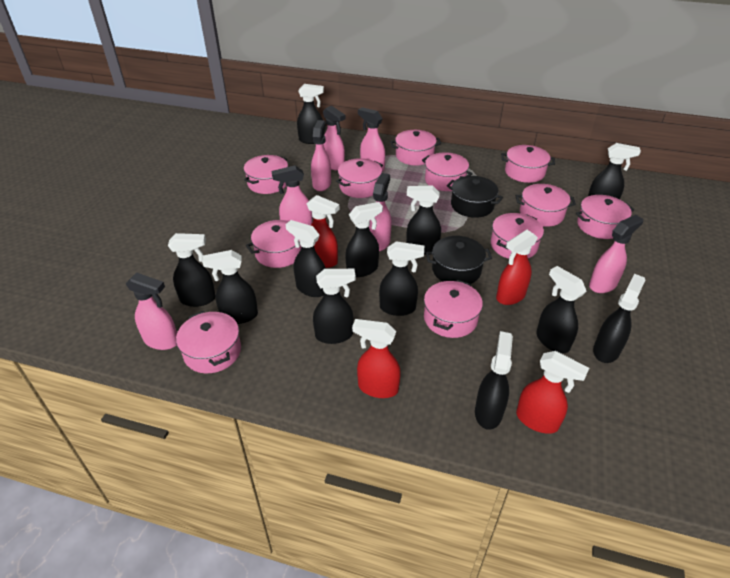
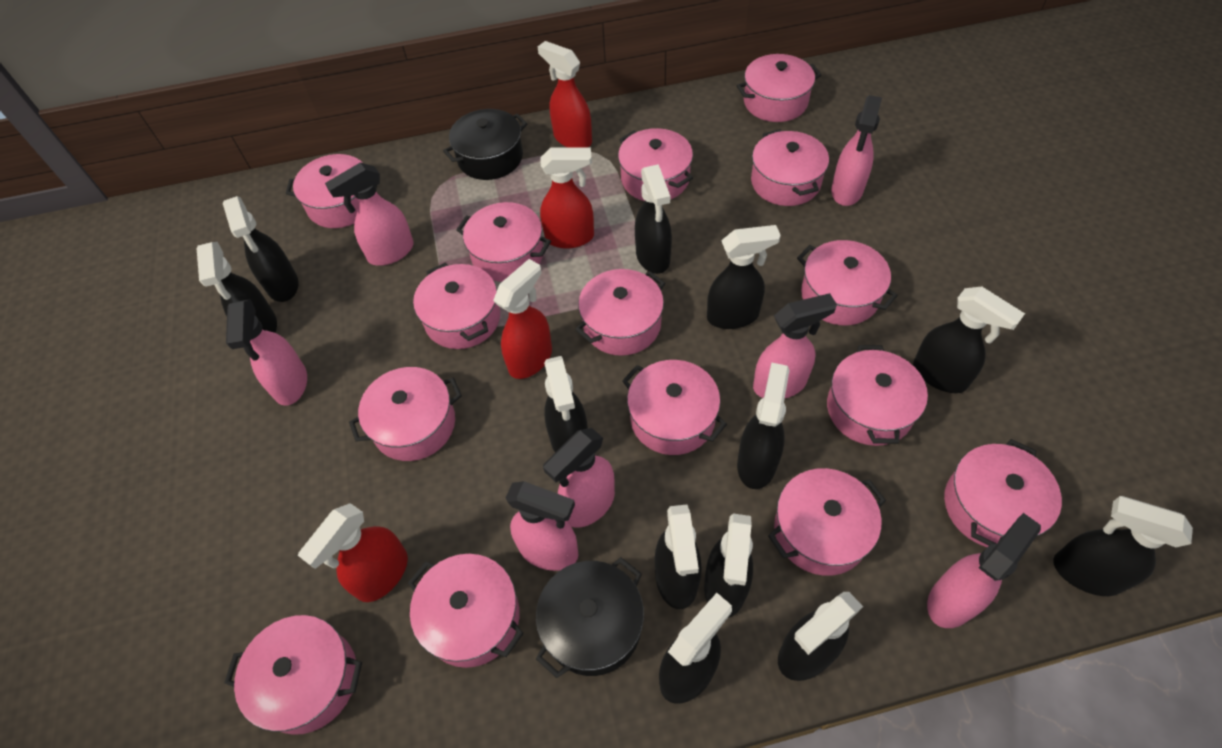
pink pot: [176,311,241,373] [244,155,288,194] [246,220,302,268] [336,158,383,198] [390,130,442,165] [422,152,473,191] [424,280,483,338] [491,213,544,259] [501,145,555,183] [516,184,576,227] [576,195,634,239] = 11 -> [224,615,362,735] [286,154,377,228] [349,367,462,461] [408,554,524,668] [413,263,500,349] [456,202,551,282] [575,269,665,356] [618,128,693,201] [622,360,727,455] [737,54,821,122] [751,129,829,206] [768,468,886,576] [797,240,898,325] [827,345,928,446] [944,439,1062,547] = 15

